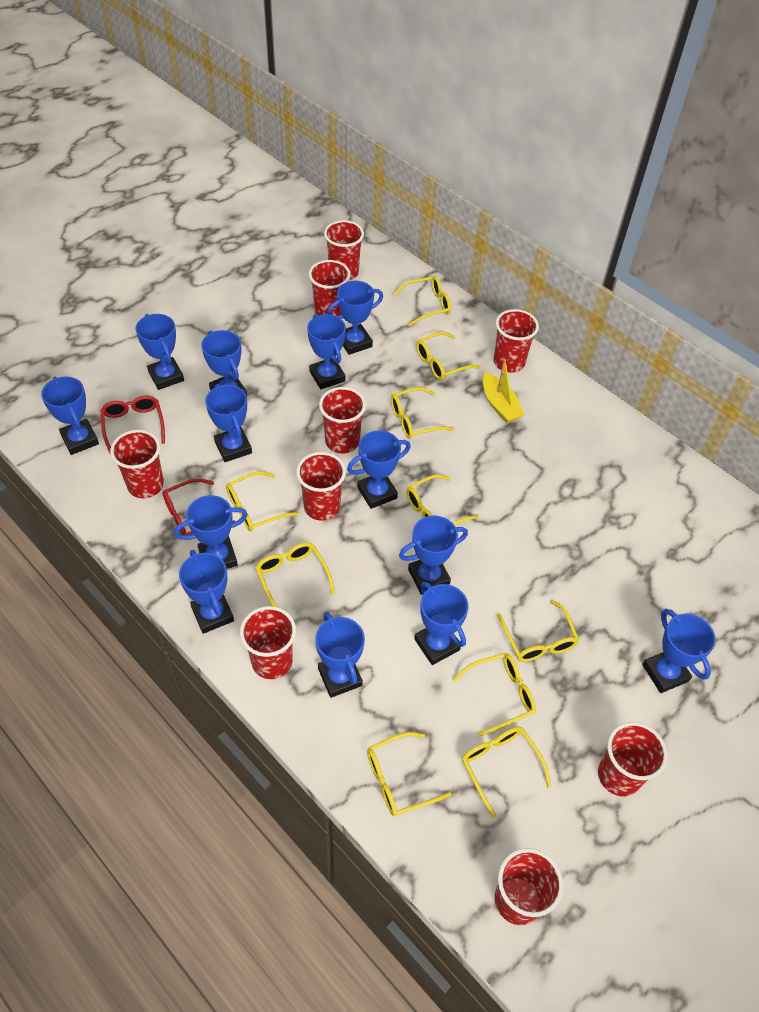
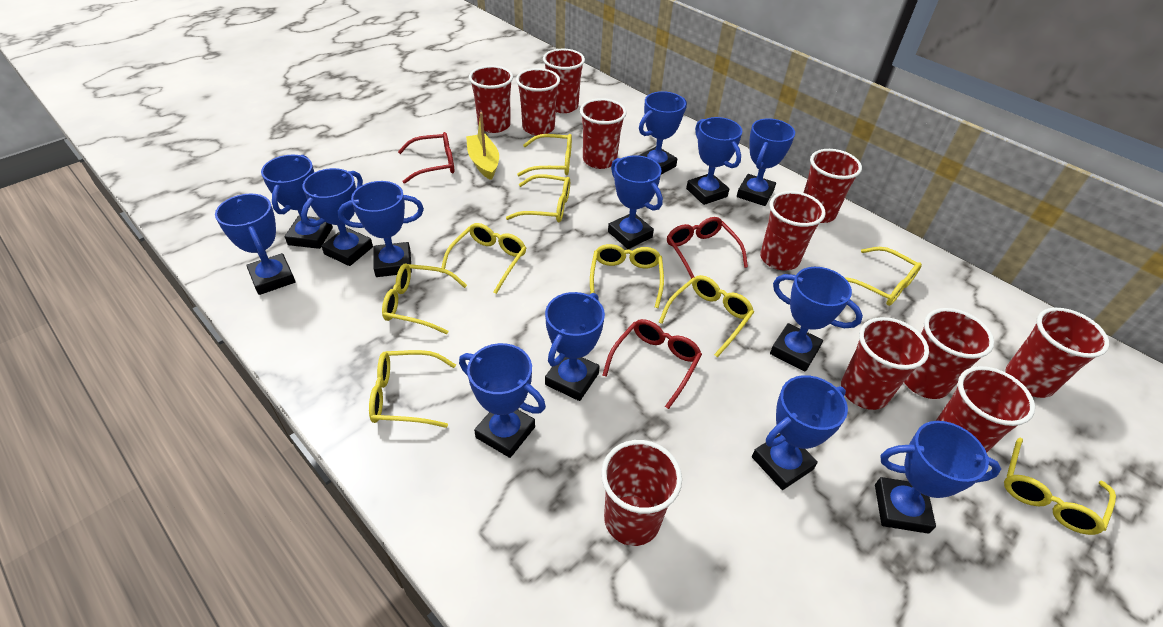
red cup: [110,430,164,498] [240,606,296,679] [296,452,346,521] [309,260,350,316] [319,387,366,453] [324,220,364,280] [494,309,539,373] [495,848,563,925] [598,722,668,796] = 9 -> [469,65,513,133] [516,68,560,135] [543,49,585,113] [580,98,627,169] [601,440,682,546] [760,191,825,270] [804,149,862,223] [841,317,929,410] [904,308,994,399] [936,366,1035,453] [1005,308,1109,398] = 11
red glasses: [101,395,165,453] [163,478,235,535] = 2 -> [398,132,454,184] [602,319,702,409] [667,217,748,279] = 3
yellow glasses: [226,471,299,531] [255,542,335,607] [367,732,451,816] [391,387,454,439] [393,276,451,326] [406,474,479,525] [416,332,481,380] [453,653,536,736] [462,726,551,818] [497,600,579,662] = 10 -> [369,350,456,428] [382,264,467,334] [441,223,526,294] [506,174,570,222] [517,134,572,176] [590,244,664,308] [659,275,754,358] [844,247,922,306] [1004,438,1116,535] = 9

